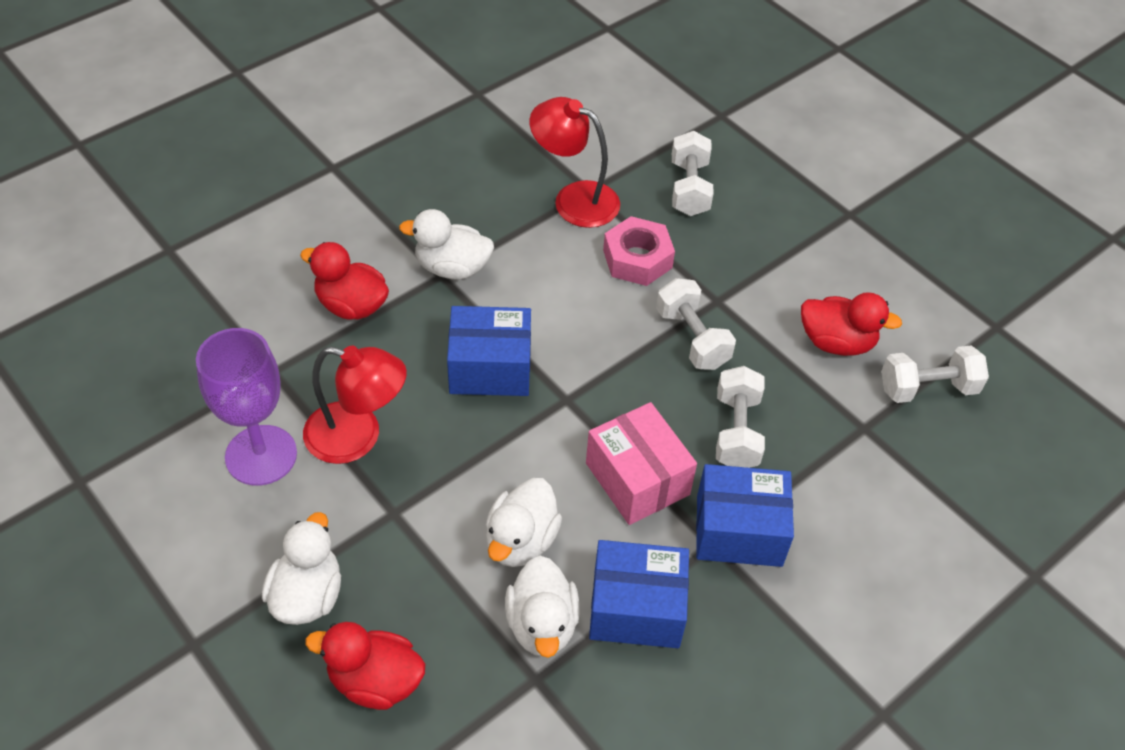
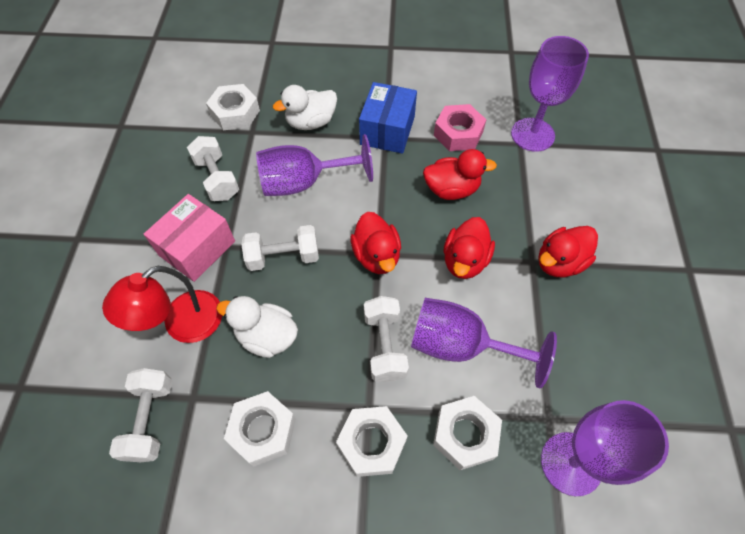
blue box: [447,306,531,396] [589,540,689,648] [696,464,794,567] = 3 -> [359,82,417,154] = 1
purple goblet: [196,328,297,486] = 1 -> [256,134,373,196] [411,298,557,388] [511,36,589,152] [541,400,669,496] = 4
red duck: [300,242,389,320] [305,622,425,710] [801,292,902,356] = 3 -> [350,212,401,274] [423,149,497,200] [444,217,495,279] [538,226,598,277] = 4
red lamp: [303,346,407,464] [530,97,620,228] = 2 -> [102,266,222,343] = 1
white duck: [262,512,341,625] [399,209,494,280] [486,478,562,567] [505,556,580,658] = 4 -> [216,296,298,358] [273,85,337,130] = 2
white nut: none = 0 -> [206,84,260,130] [224,391,296,466] [336,406,408,477] [433,396,502,470] = 4

